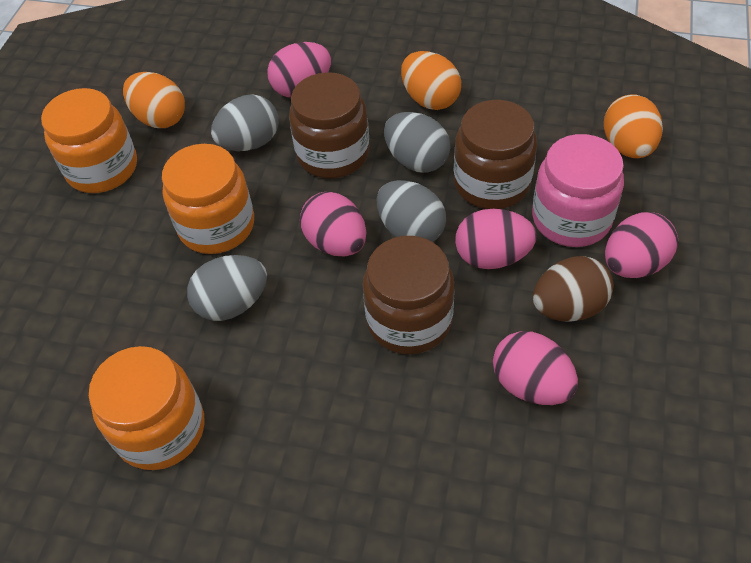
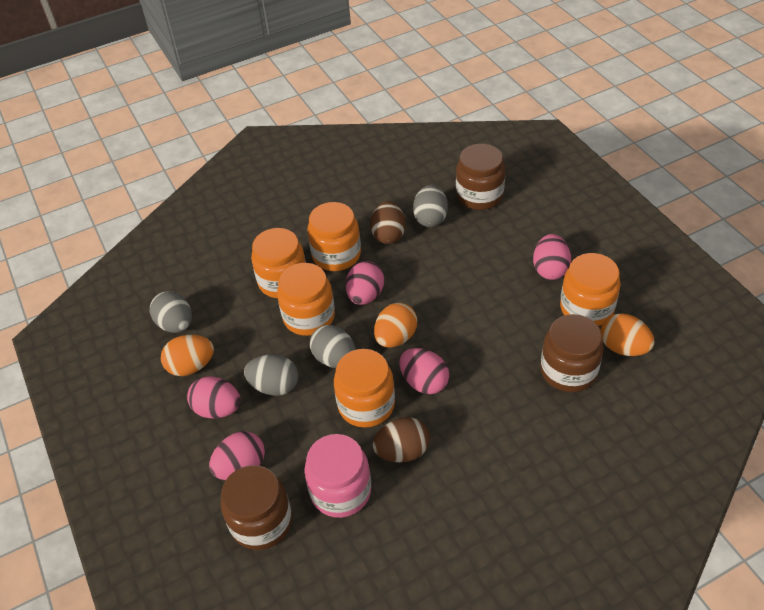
brown egg: [533,256,614,322] = 1 -> [370,201,406,244] [372,417,430,462] = 2
orange jar: [41,88,137,193] [89,346,204,470] [162,144,254,254] = 3 -> [251,228,306,298] [277,263,335,336] [307,202,361,271] [334,349,395,428] [560,253,621,326] = 5

